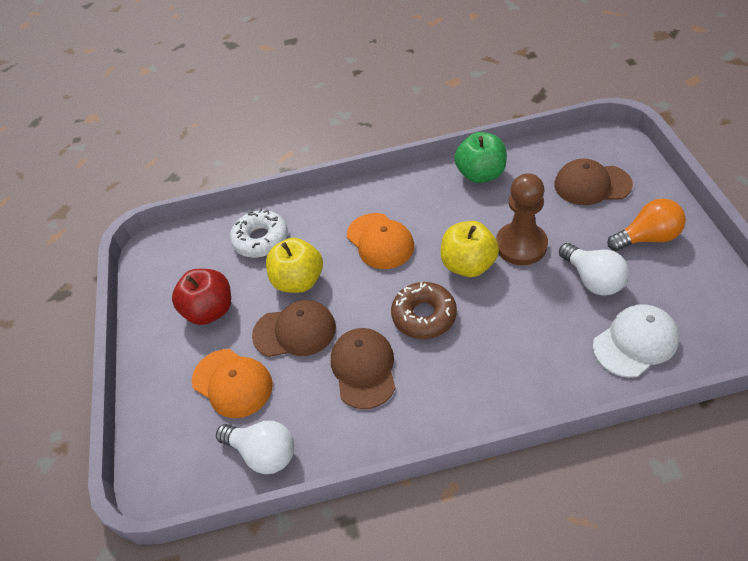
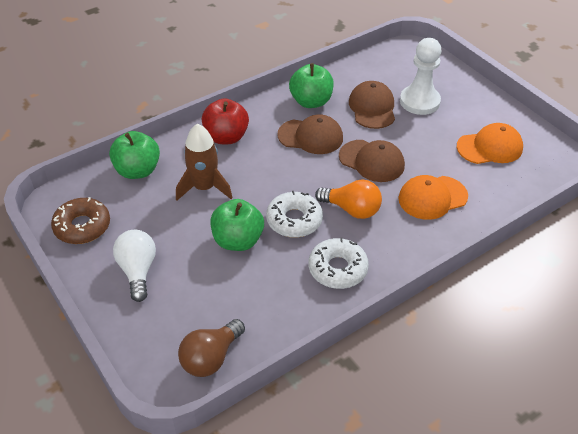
brown light bulb: none = 0 -> [178,319,245,377] = 1
brown pawn: [496,173,548,265] = 1 -> none = 0
brown rocket: none = 0 -> [176,123,232,200] = 1
green apple: [454,132,507,183] = 1 -> [109,131,160,179] [210,199,264,251] [289,63,334,108] = 3
white cap: [593,304,679,378] = 1 -> none = 0
white donut: [230,209,288,258] = 1 -> [266,191,323,238] [309,238,369,289] = 2
white light bulb: [216,421,294,474] [559,243,629,296] = 2 -> [113,230,156,302] = 1
white pawn: none = 0 -> [400,38,442,115] = 1
yellow apple: [266,238,323,293] [440,221,499,277] = 2 -> none = 0

